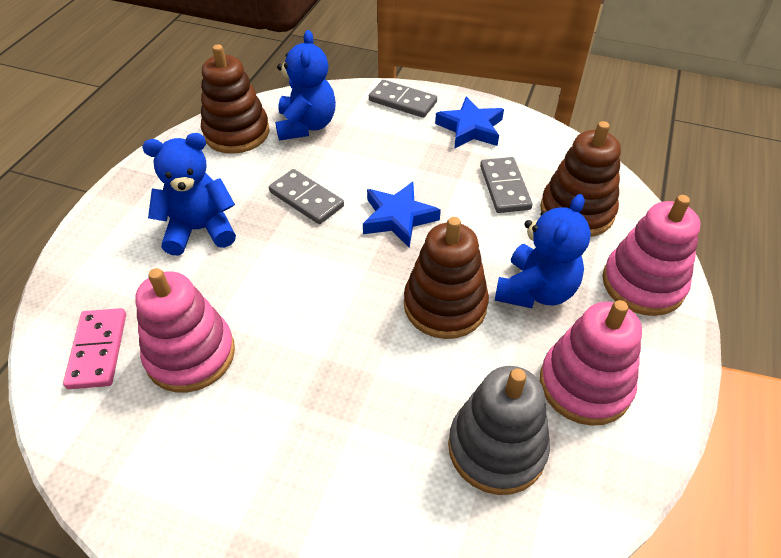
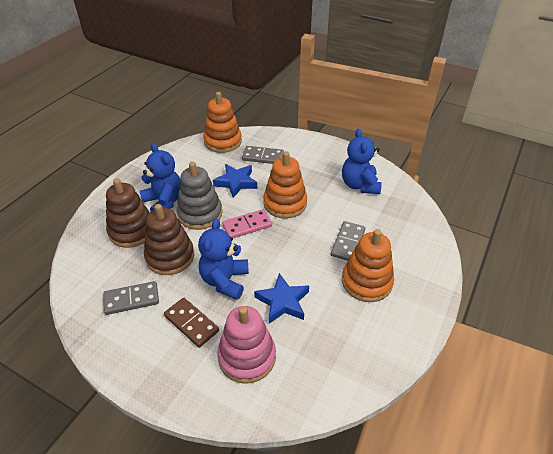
brown domino: none = 0 -> [164,298,219,348] = 1
brown stacking toy: [201,44,270,154] [404,217,489,339] [540,121,621,237] = 3 -> [106,178,150,248] [144,204,194,275] = 2
orange stacking toy: none = 0 -> [203,92,242,153] [263,151,307,219] [342,229,394,302] = 3
pink stacking toy: [135,268,235,393] [540,300,642,426] [602,195,701,316] = 3 -> [217,306,276,384] = 1

